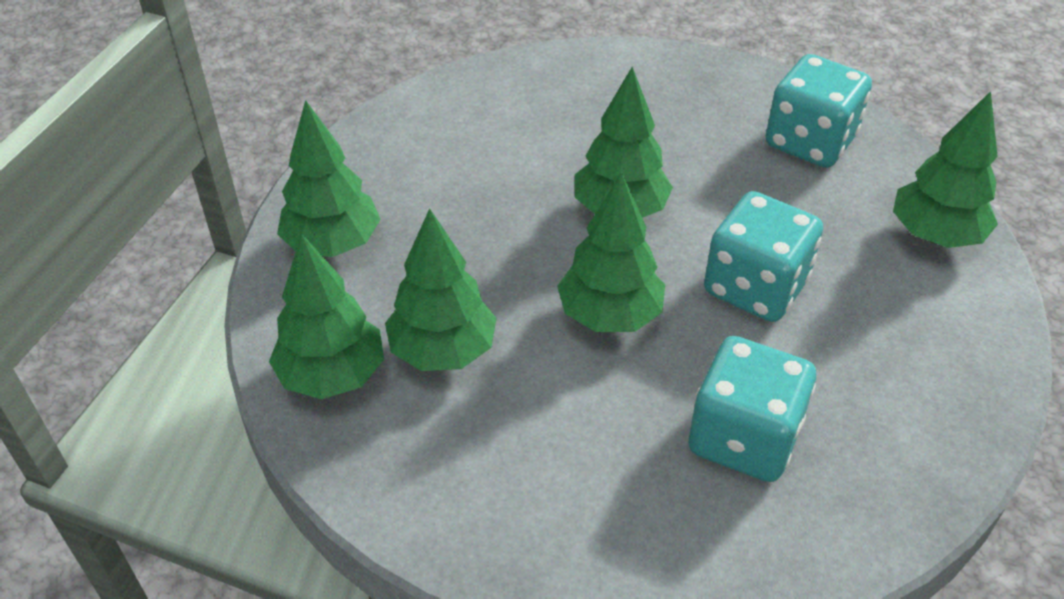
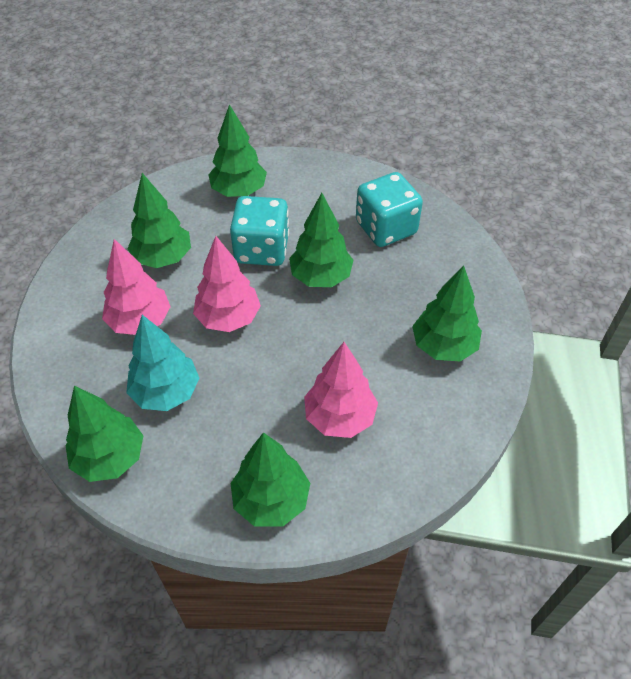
pink tree: none = 0 -> [102,239,171,335] [193,236,261,332] [304,342,378,438] = 3
turquoise dice: [688,336,816,482] [704,191,823,322] [766,54,872,168] = 3 -> [230,196,289,266] [356,172,423,247] = 2
turquoise tree: none = 0 -> [126,315,199,411] = 1

